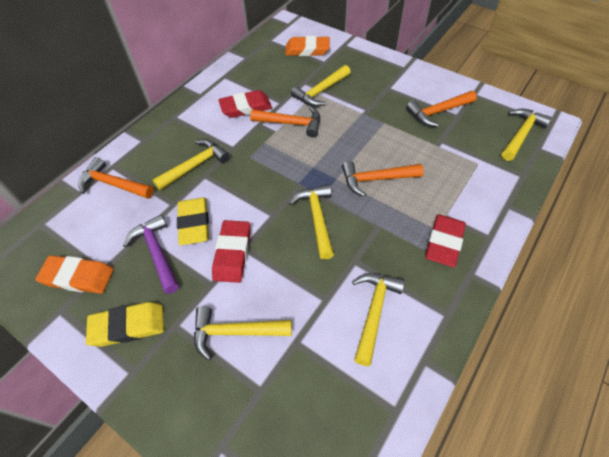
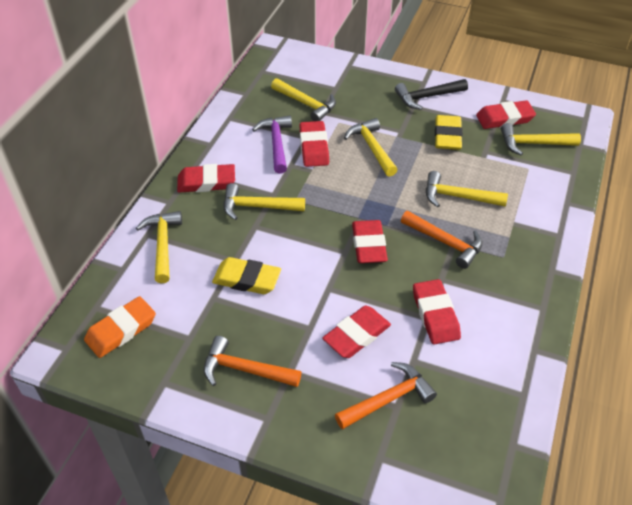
black hammer: none = 0 -> [395,79,468,110] = 1
orange eraser: [36,255,114,294] [285,36,330,56] = 2 -> [84,296,156,358] = 1
orange hammer: [78,157,154,199] [250,106,320,137] [342,161,424,197] [406,91,477,127] = 4 -> [204,336,301,387] [335,362,437,430] [401,211,483,269] = 3
red eraser: [212,220,250,283] [218,90,272,118] [425,214,466,267] = 3 -> [177,164,235,193] [300,121,329,167] [322,306,391,358] [352,220,388,263] [413,279,461,344] [476,100,536,129] = 6

